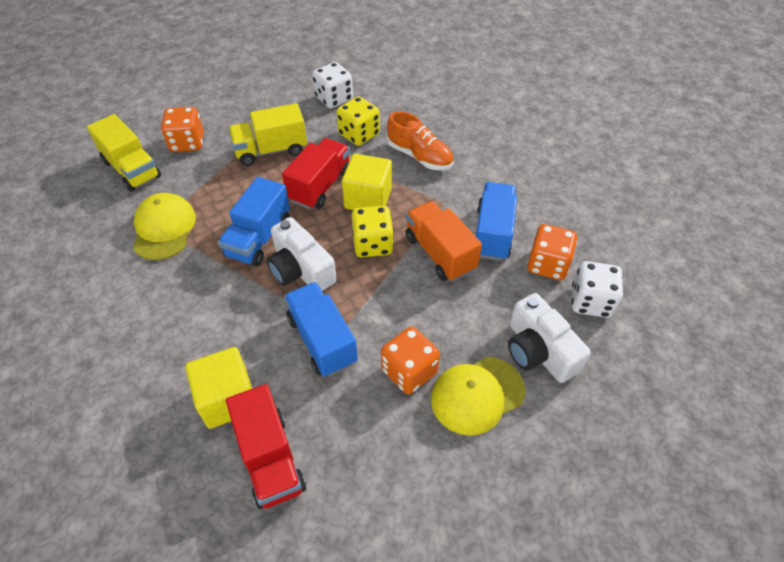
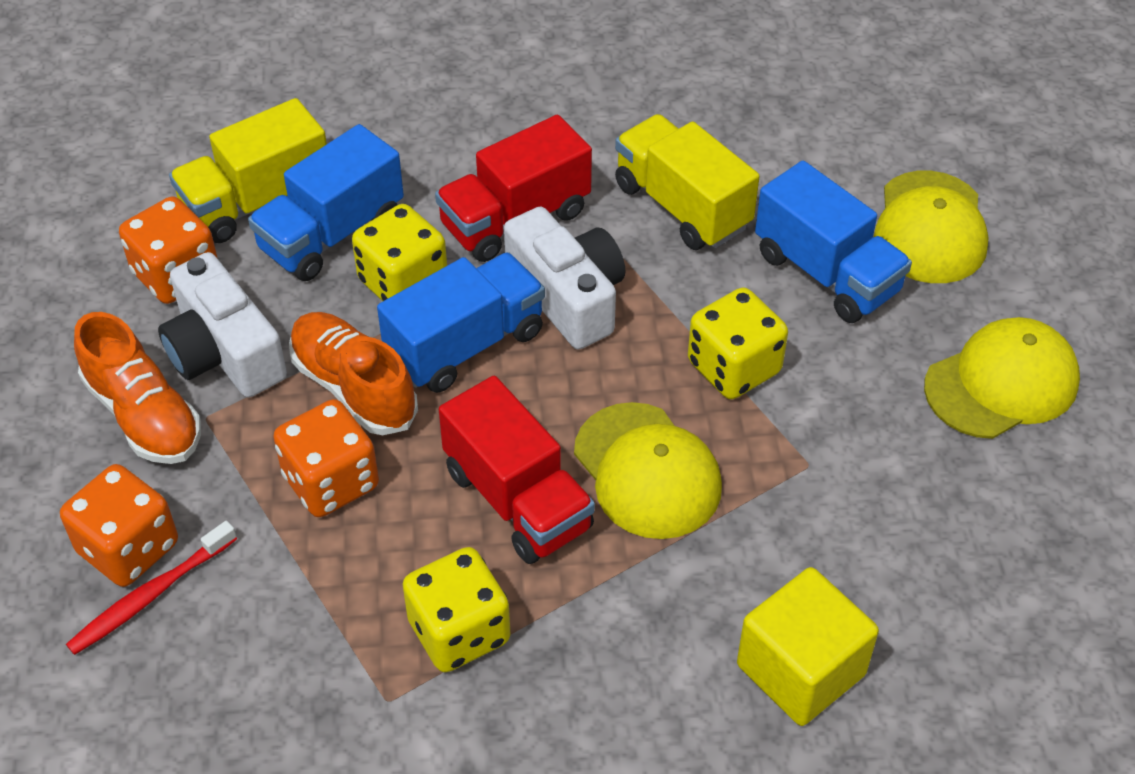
orange shoe: [387,111,454,170] = 1 -> [74,312,201,464] [289,312,418,435] = 2
orange truck: [405,201,482,281] = 1 -> none = 0
red toothbrush: none = 0 -> [66,521,237,655] = 1
white dice: [312,62,353,109] [572,261,623,318] = 2 -> none = 0
yellow cap: [133,193,196,260] [431,357,525,436] = 2 -> [574,402,722,539] [874,171,989,283] [924,317,1080,439] = 3
yellow cube: [185,347,252,429] [342,154,392,210] = 2 -> [737,567,879,726] = 1
yellow dice: [337,96,380,146] [352,206,394,257] = 2 -> [352,204,447,301] [402,547,510,672] [688,287,788,399] = 3

